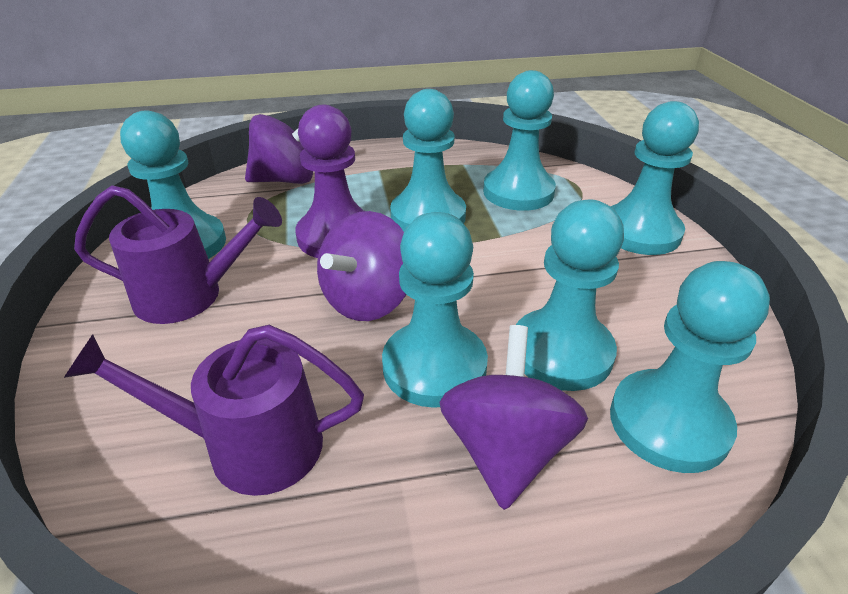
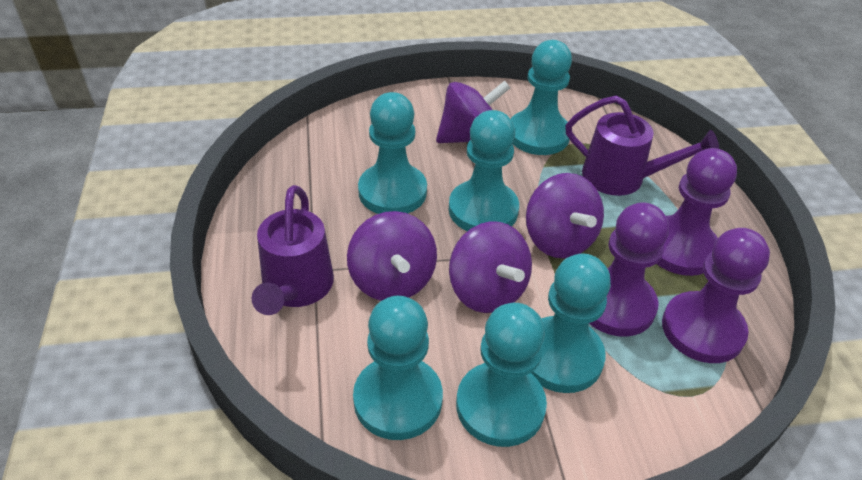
purple pawn: [295,105,364,258] = 1 -> [589,202,669,337] [657,148,737,276] [662,228,770,363] = 3
purple spinning top: [245,114,313,184] [317,211,406,321] [439,325,588,510] = 3 -> [347,211,437,301] [436,81,510,143] [449,221,532,313] [526,173,604,258] = 4
turquoise pawn: [120,110,226,259] [382,212,488,408] [390,89,466,231] [483,70,556,211] [516,199,624,391] [610,261,770,473] [611,101,699,255] = 7 -> [353,296,443,440] [358,92,427,214] [449,110,519,231] [456,303,547,447] [511,40,572,155] [531,254,611,393] = 6

